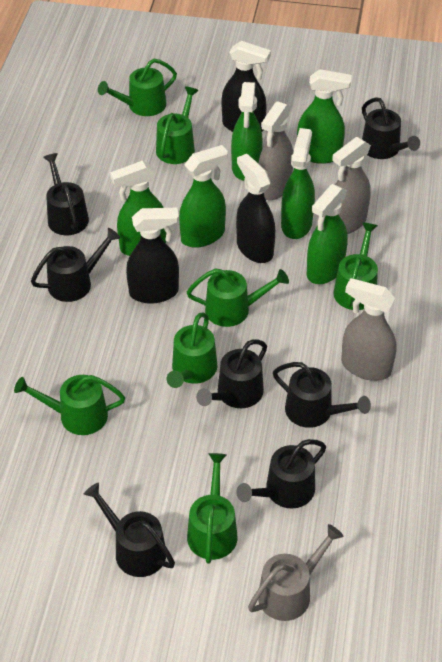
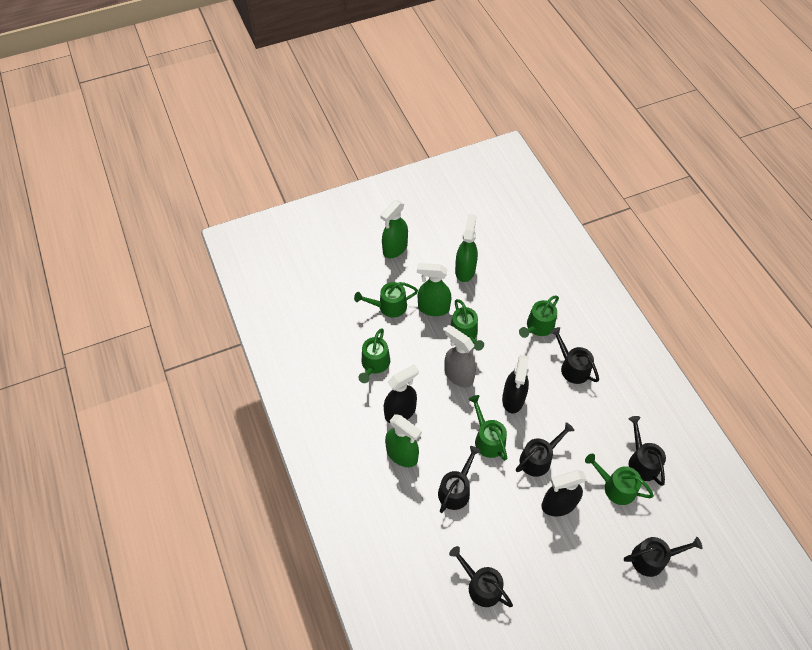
black watering can: [31,228,120,302] [43,153,89,235] [84,483,175,577] [196,339,267,408] [236,439,326,508] [273,362,371,428] [362,97,420,159] = 7 -> [438,446,481,513] [449,546,513,607] [516,422,574,477] [550,327,599,384] [624,537,703,577] [629,416,666,486] = 6
green spray bottle: [110,161,166,256] [179,145,228,248] [231,82,263,181] [281,128,315,239] [297,69,352,164] [307,184,348,284] = 6 -> [380,200,408,258] [385,414,422,467] [417,263,451,316] [455,214,478,282] = 4
green watering can: [14,375,125,435] [98,59,177,116] [156,87,199,164] [167,312,217,388] [187,268,289,327] [187,453,238,564] [333,222,378,310] = 7 -> [354,282,418,318] [358,328,390,383] [450,299,484,351] [468,395,507,460] [519,296,559,338] [585,454,654,505] = 6
grey spray bottle: [258,101,293,200] [332,137,371,234] [341,278,397,381] = 3 -> [444,326,476,387] = 1
grey watering can: [248,524,344,621] = 1 -> none = 0

